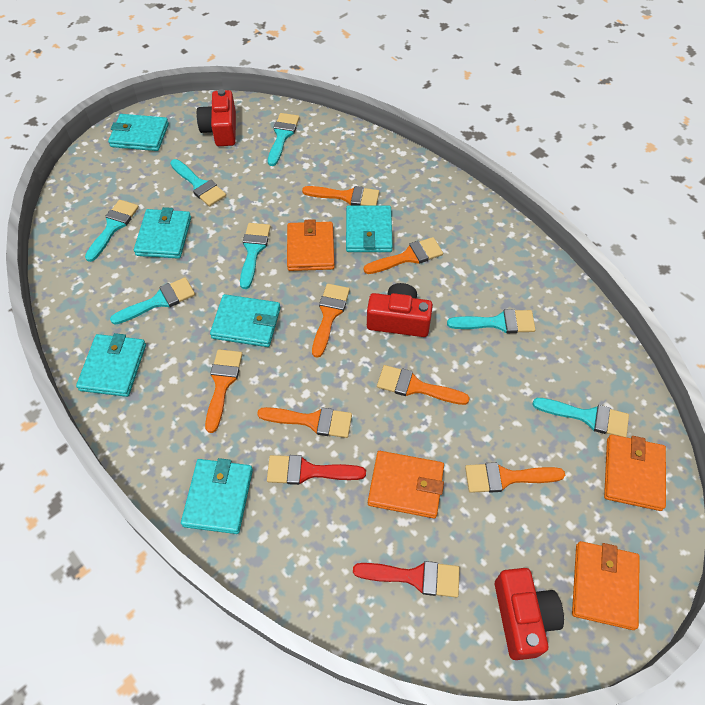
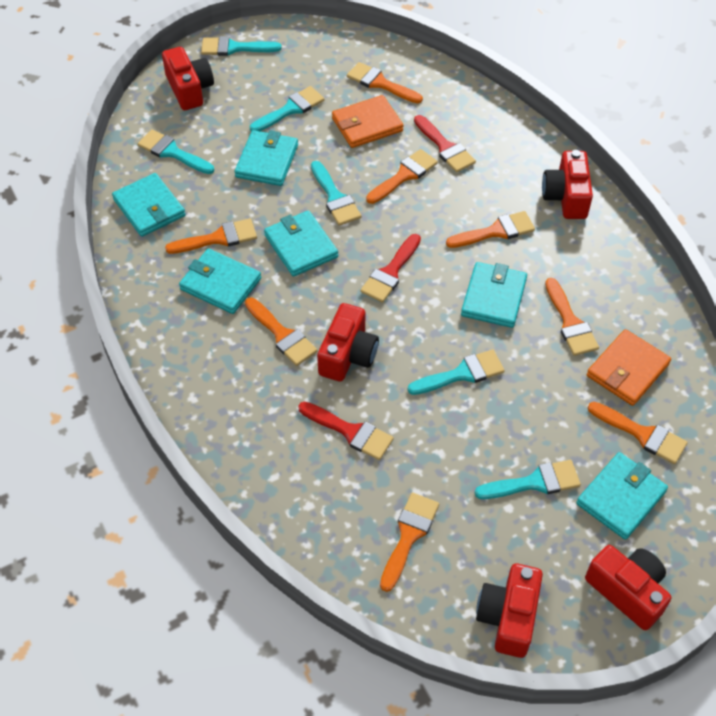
orange brush: [205,349,243,433] [257,407,352,438] [302,186,379,205] [312,284,350,358] [364,237,443,274] [377,365,470,405] [465,462,565,493] = 7 -> [165,218,257,254] [245,298,317,366] [347,62,423,103] [366,149,438,204] [380,492,439,592] [446,211,535,248] [545,278,599,356] [588,402,688,464] = 8
orange wallet: [287,219,335,271] [368,451,444,518] [572,541,640,630] [604,435,666,511] = 4 -> [332,95,404,148] [587,329,671,406] = 2
red brush: [267,455,366,485] [353,561,460,598] = 2 -> [298,401,394,460] [360,234,421,303] [414,115,476,173] = 3
red camera: [197,89,236,146] [367,283,433,337] [495,568,564,660] = 3 -> [162,47,214,110] [317,303,379,382] [476,563,543,658] [542,150,593,219] [585,545,671,630] = 5
turquoise brush: [85,200,139,262] [110,277,195,325] [170,159,226,206] [240,223,271,289] [268,113,300,166] [447,309,536,333] [532,398,629,437] = 7 -> [137,129,214,174] [201,36,282,56] [250,86,324,131] [311,161,362,226] [408,349,505,395] [475,460,581,499] = 6

